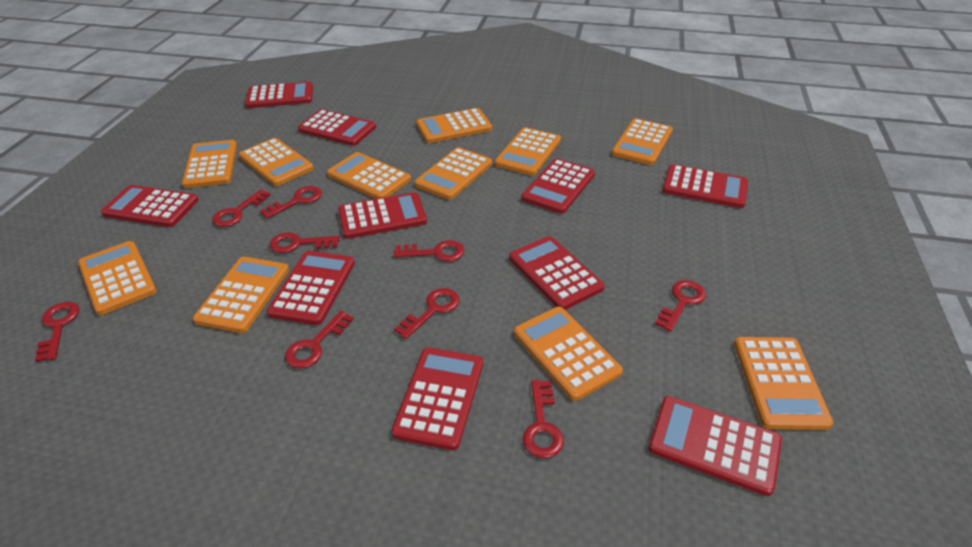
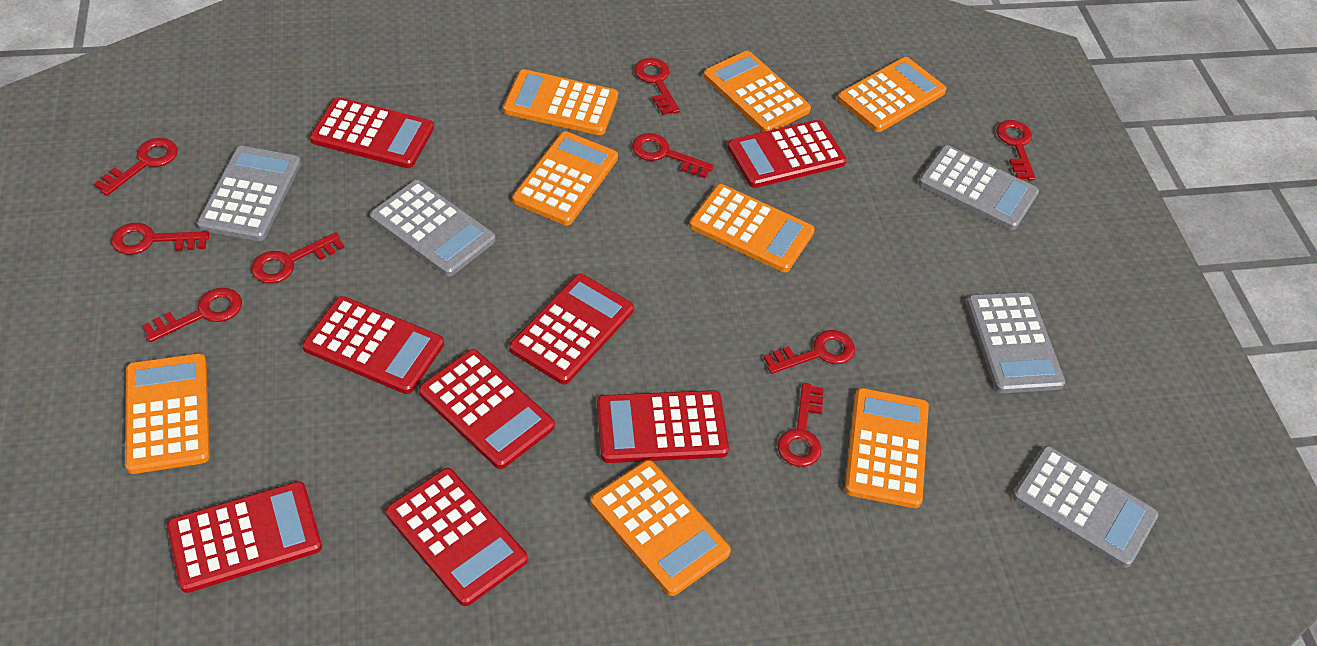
grey calculator: none = 0 -> [197,146,301,241] [370,180,496,277] [918,145,1039,230] [966,292,1065,393] [1012,446,1159,568] = 5
orange calculator: [78,241,157,315] [182,140,237,188] [193,257,289,333] [239,138,314,186] [327,152,411,199] [414,147,492,200] [416,108,492,143] [495,127,561,176] [514,307,623,401] [612,118,673,165] [734,337,833,430] = 11 -> [125,353,210,474] [503,69,618,135] [512,131,618,225] [590,460,731,596] [689,184,815,272] [703,51,811,132] [837,57,947,132] [845,388,929,508] = 8
red calculator: [101,185,199,227] [245,82,313,108] [267,251,355,325] [298,109,376,146] [338,192,427,239] [391,347,483,450] [509,236,604,310] [521,158,595,214] [648,396,782,496] [662,164,748,208] = 10 -> [167,481,322,593] [302,296,444,394] [310,97,434,168] [386,468,528,606] [419,349,555,469] [509,274,634,384] [597,390,729,463] [727,120,847,188] = 8

